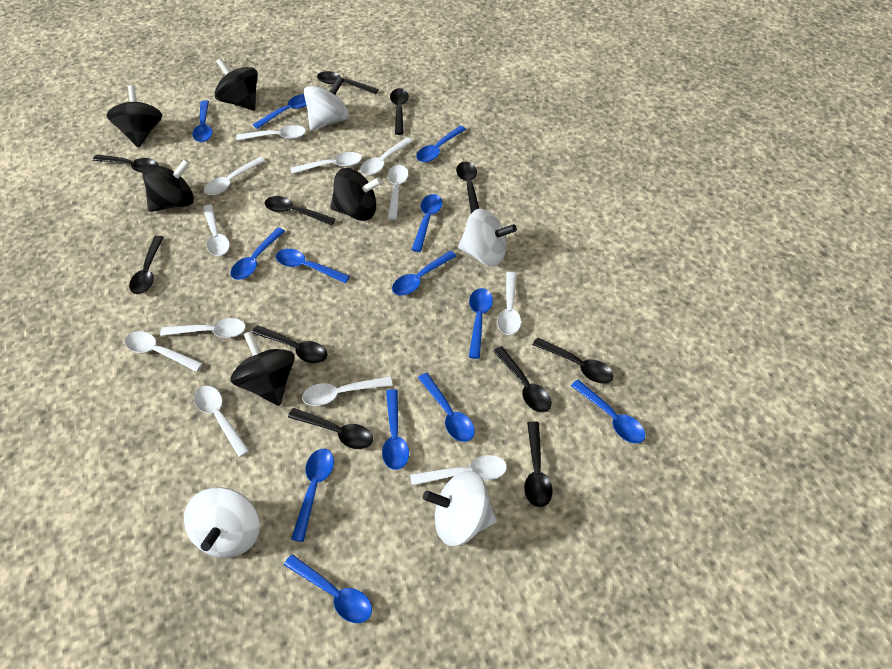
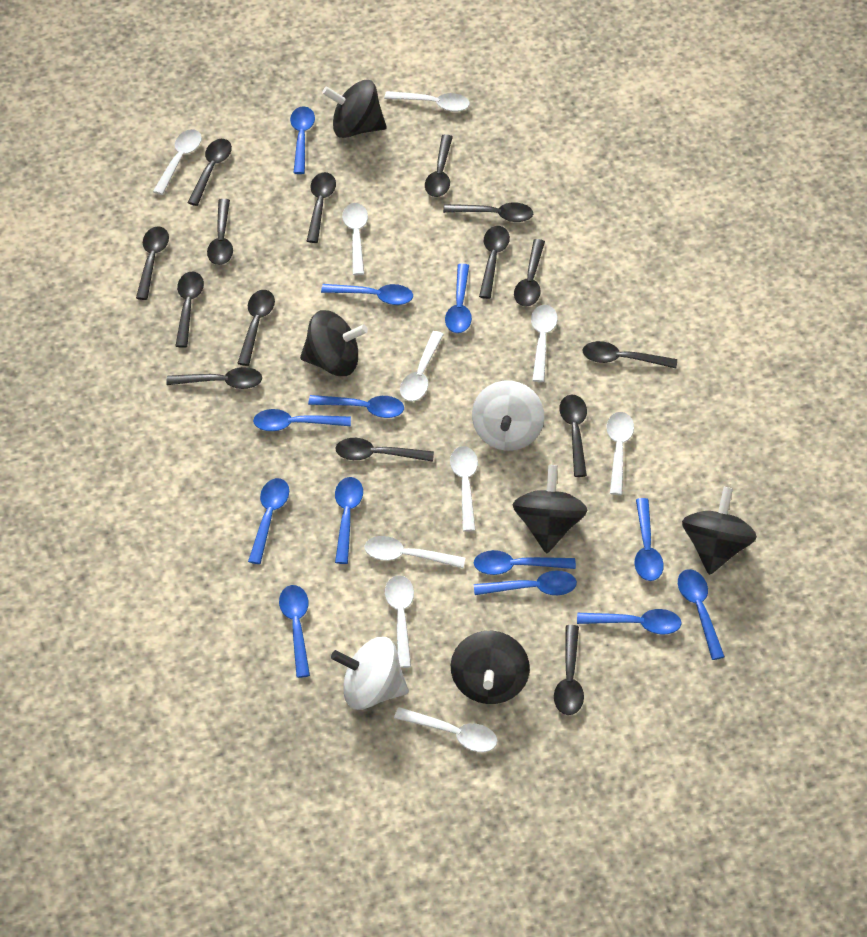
black spoon: [93,154,159,173] [129,236,164,294] [252,325,327,363] [265,196,336,225] [288,408,373,449] [317,71,379,94] [390,88,409,135] [456,162,479,213] [493,346,552,412] [524,421,553,507] [532,337,614,384] = 11 -> [136,226,169,300] [166,367,262,389] [176,271,204,348] [187,139,232,206] [207,199,233,265] [237,290,275,366] [307,172,336,243] [336,438,434,462] [425,134,453,197] [443,203,533,222] [479,226,510,299] [514,239,545,306] [554,625,584,715] [560,394,587,477] [583,341,677,368] = 15
white spinning top: [184,487,260,558] [304,76,349,131] [423,471,497,546] [458,209,517,266] = 4 -> [331,637,409,710] [472,381,544,451] = 2
white spoon: [125,331,203,372] [160,318,246,338] [194,386,250,457] [203,204,230,256] [204,157,265,195] [236,125,306,140] [290,152,362,174] [302,376,393,406] [360,137,413,175] [387,165,408,220] [410,455,507,486] [497,272,521,335] = 12 -> [153,129,202,195] [342,203,368,275] [364,536,465,568] [384,91,470,112] [385,575,414,668] [394,707,498,752] [400,331,444,402] [450,446,478,532] [531,305,558,382] [606,412,634,495] = 10

